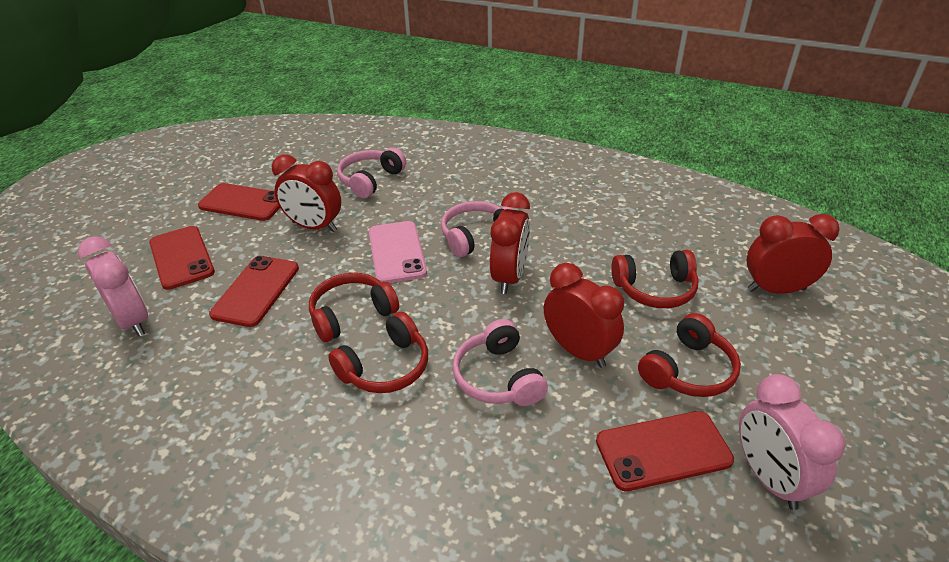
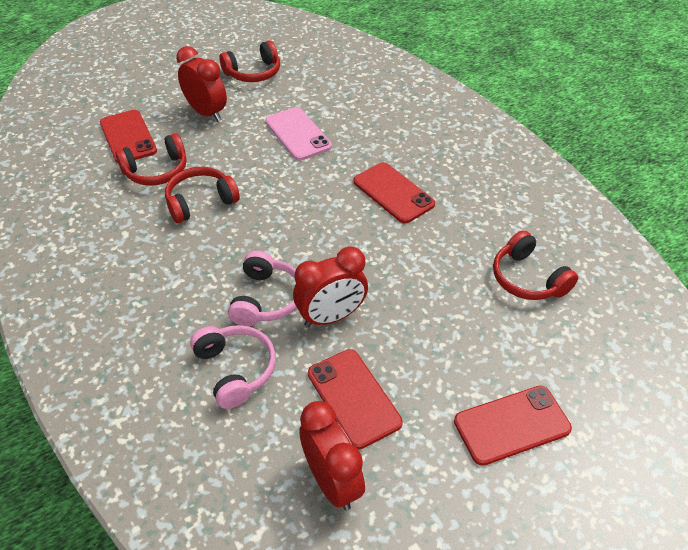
pink clock: [77,236,148,336] [739,374,845,510] = 2 -> none = 0
pink headphones: [337,147,406,198] [441,201,514,257] [452,319,548,406] = 3 -> [190,325,276,409] [228,251,297,326] = 2
red clock: [272,154,341,232] [490,192,530,294] [544,263,624,368] [747,214,840,294] = 4 -> [176,46,227,122] [293,246,368,327] [299,401,365,510] = 3

